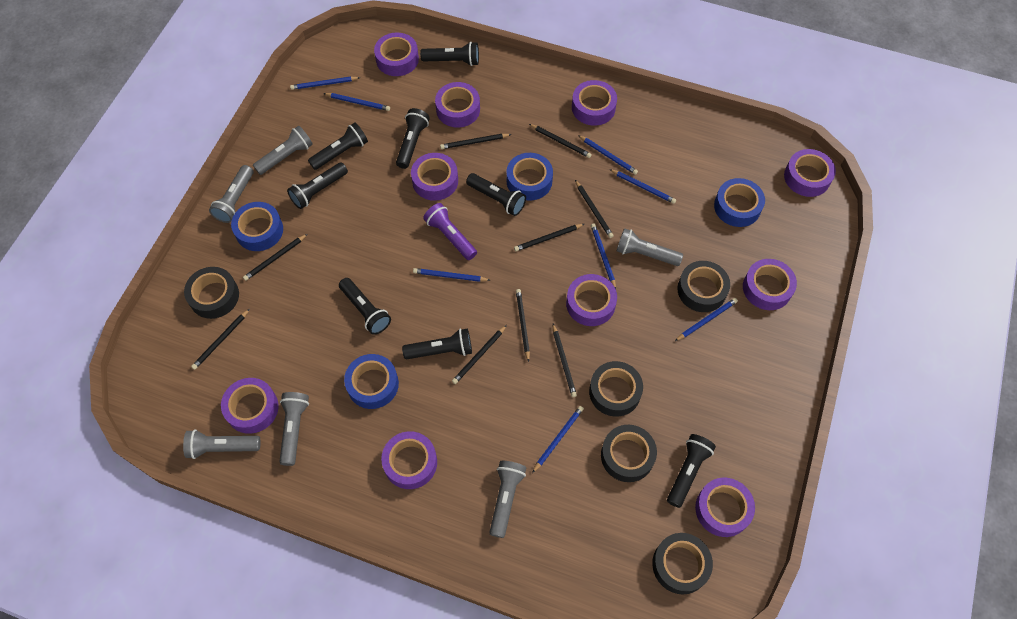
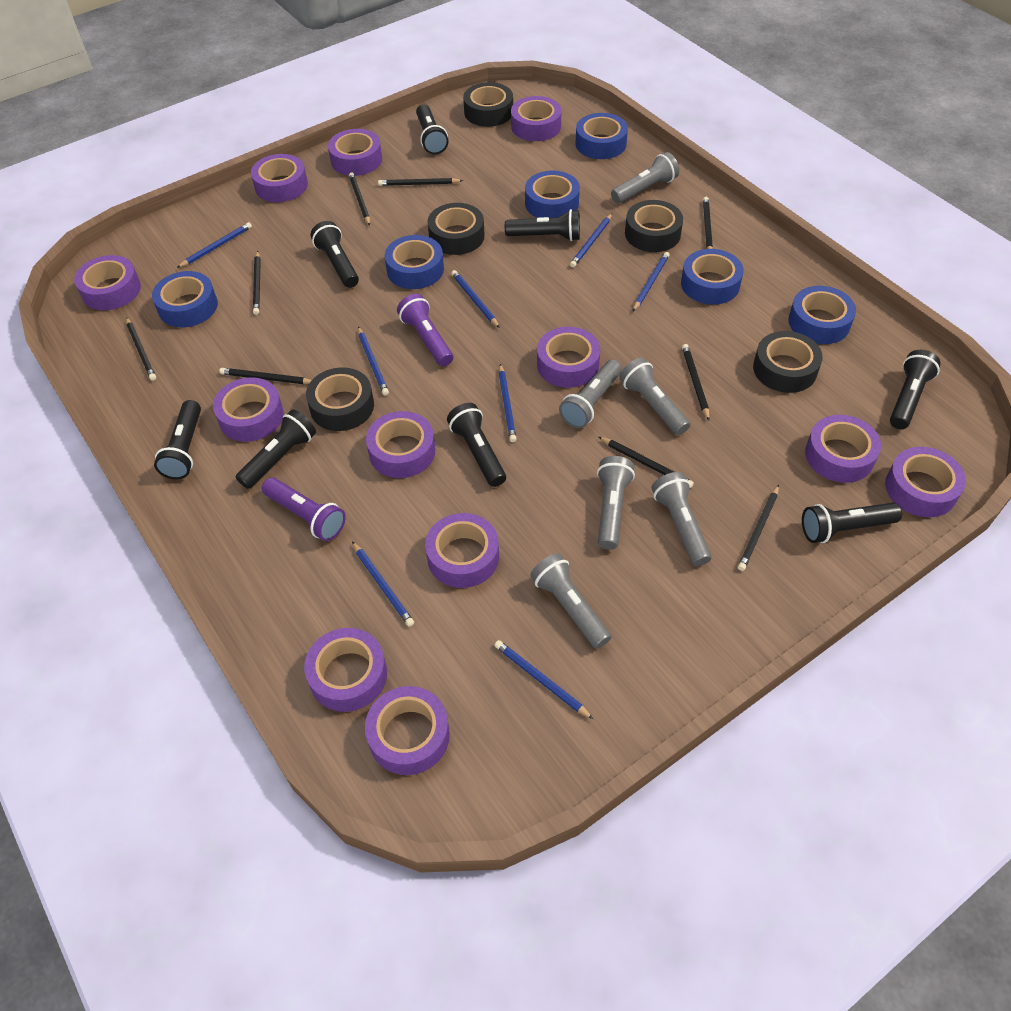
blue tape: [231,202,283,251] [344,354,399,409] [506,153,553,201] [714,178,765,227] = 4 -> [152,271,218,327] [385,235,444,289] [525,171,580,218] [575,113,628,159] [681,249,744,305] [788,286,856,344] = 6
purple flashlight: [423,203,477,260] = 1 -> [262,478,346,541] [397,294,453,366] = 2
purple tape: [221,378,279,434] [374,32,419,76] [381,431,437,489] [411,153,458,201] [435,82,480,128] [566,274,617,326] [572,80,617,126] [695,478,755,537] [743,259,797,310] [784,149,836,197] = 10 -> [74,255,141,310] [213,377,284,442] [251,154,308,202] [304,628,387,712] [328,129,382,176] [365,686,450,775] [366,411,435,478] [425,513,499,588] [511,96,562,141] [537,327,601,388] [805,415,881,483] [885,447,966,517] = 12

